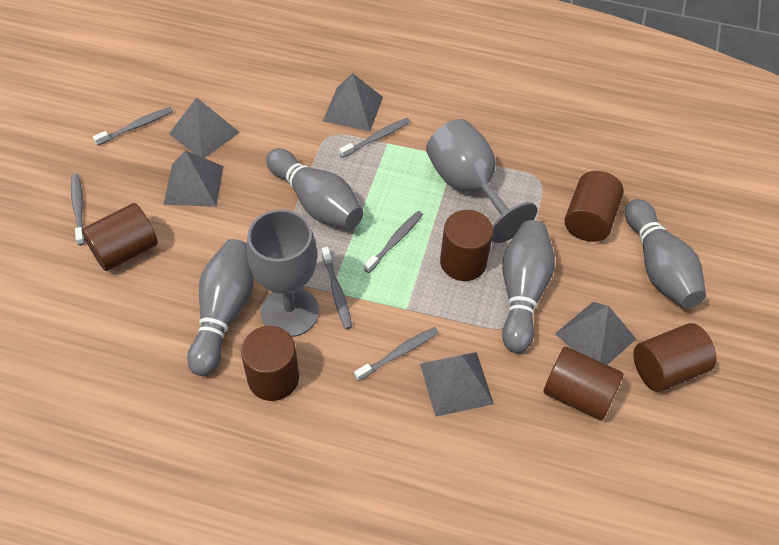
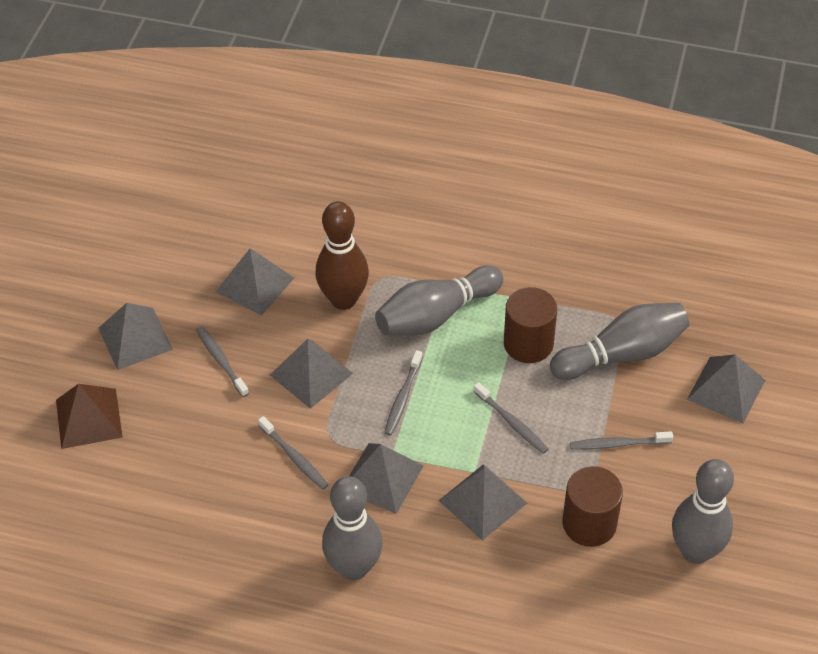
brown bowling pin: none = 0 -> [315,201,369,310] = 1
brown cylinder: [82,203,158,271] [241,326,299,401] [440,210,493,281] [543,346,624,420] [565,171,624,242] [633,323,717,392] = 6 -> [504,287,557,363] [562,466,623,547] = 2
brown pyramid: none = 0 -> [56,384,122,449] = 1
grey goblet: [247,209,319,337] [426,119,537,243] = 2 -> none = 0
grey pyramid: [163,150,224,207] [169,97,240,158] [323,73,383,132] [420,352,494,417] [555,302,636,365] = 5 -> [99,303,173,370] [215,248,294,316] [270,339,353,409] [349,443,424,514] [439,464,527,541] [687,354,765,423] = 6
grey toothbrush: [71,174,85,245] [93,107,173,146] [322,247,352,329] [339,118,411,158] [354,327,439,381] [364,211,423,273] = 6 -> [196,326,249,397] [258,416,328,490] [384,350,423,436] [473,382,548,454] [570,431,673,450] = 5

